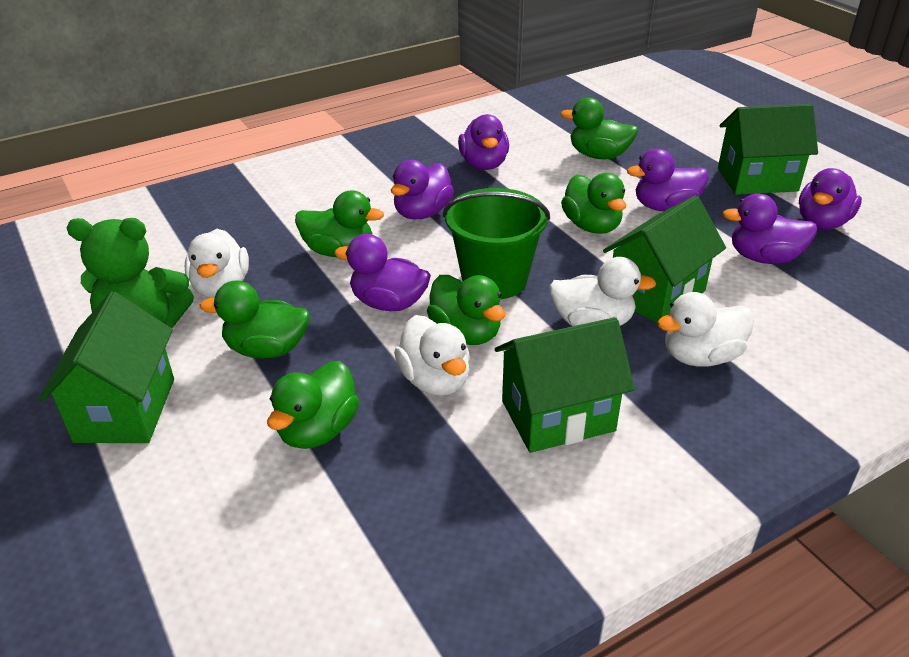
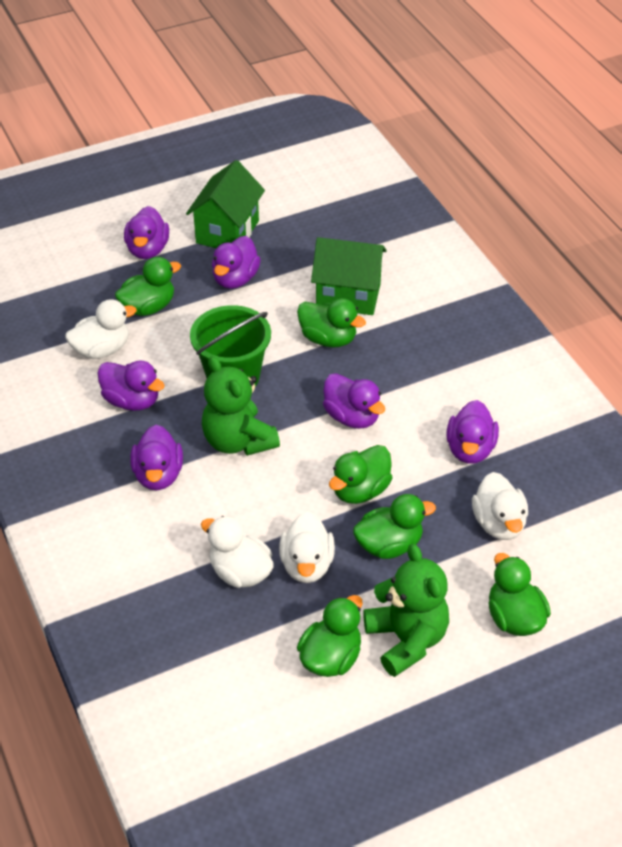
green house: [38,292,174,443] [495,317,635,453] [603,195,726,323] [718,104,818,195] = 4 -> [186,160,265,248] [311,237,387,315] = 2
green teddy bear: [66,218,194,328] = 1 -> [202,356,280,456] [363,544,449,677] = 2

